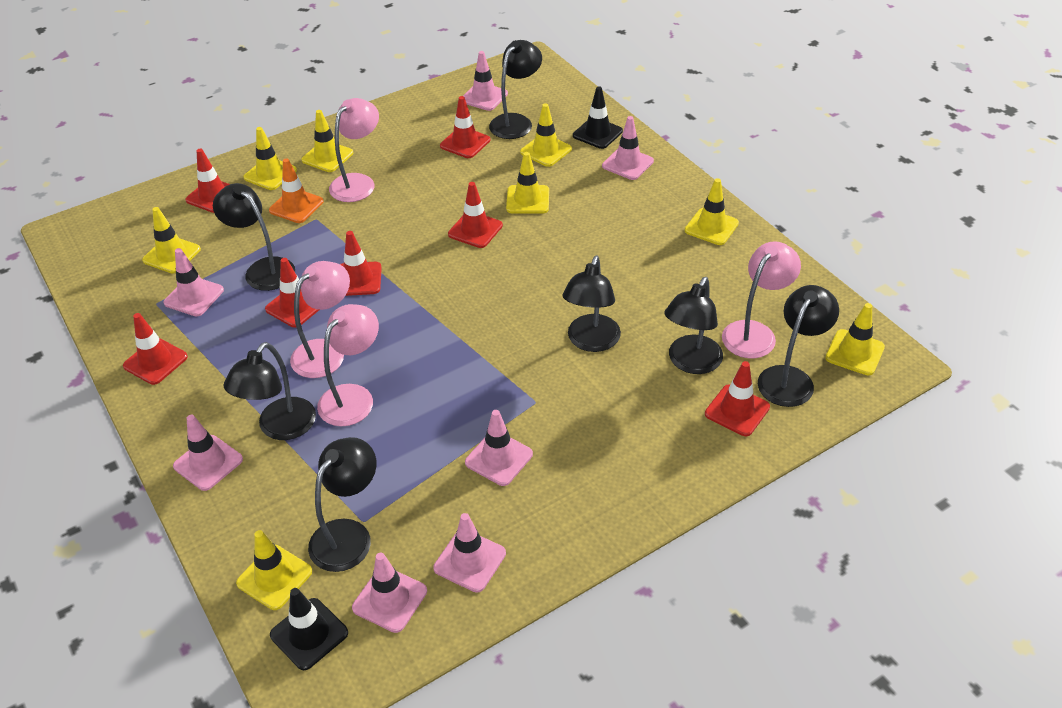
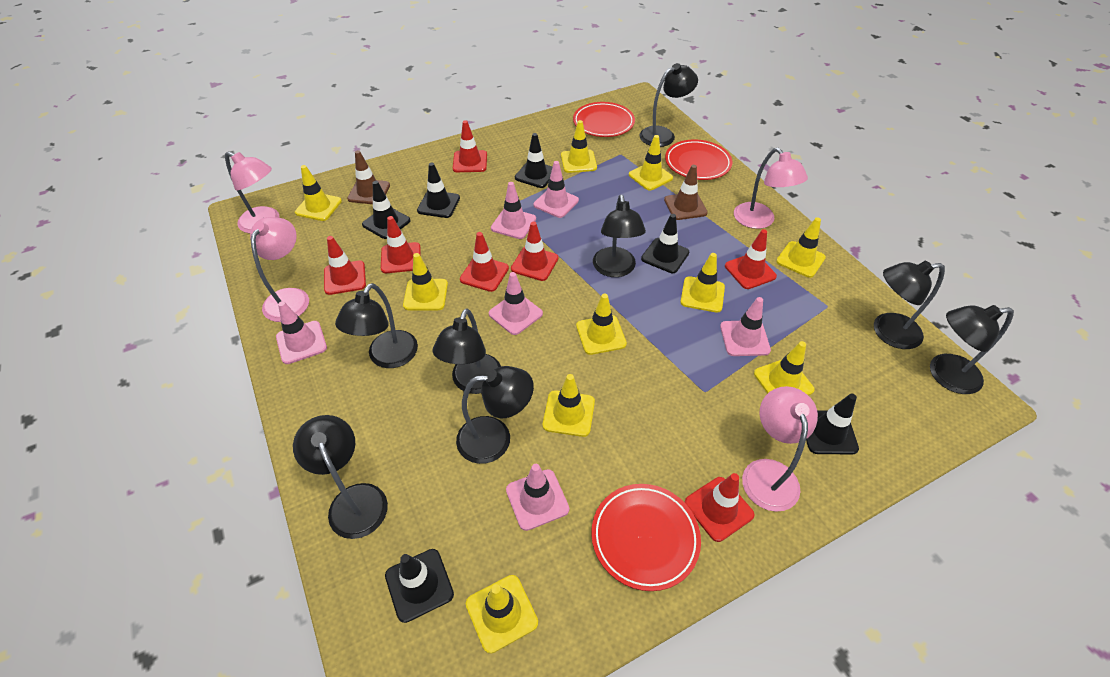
black lamp: [213,183,295,291] [224,342,316,440] [308,437,376,572] [489,40,542,139] [562,256,621,352] [665,277,723,374] [758,285,839,407] = 7 -> [293,415,388,539] [335,283,418,368] [432,309,501,394] [456,366,534,464] [593,195,646,277] [640,63,698,147] [874,261,945,349] [930,305,1014,394] = 8
black traffic cone: [270,588,348,670] [573,86,623,149] = 2 -> [362,181,411,239] [385,549,454,623] [417,163,460,218] [515,133,552,188] [641,214,689,273] [806,393,859,455] = 6
brown traffic cone: none = 0 -> [347,150,390,204] [664,165,708,220] = 2
orange traffic cone: [269,158,323,223] = 1 -> none = 0
pink traffic cone: [164,248,224,317] [173,415,243,491] [352,553,427,633] [433,513,506,593] [463,51,508,111] [465,410,533,486] [602,116,654,180] = 7 -> [276,301,327,364] [489,272,543,335] [491,182,536,239] [506,464,569,531] [534,161,579,218] [720,297,771,356] = 6
red plate: none = 0 -> [573,102,635,137] [591,484,701,591] [665,140,732,180] = 3
yellow traffic cone: [142,207,201,274] [236,530,312,610] [243,127,297,190] [301,110,353,172] [506,152,549,214] [520,103,572,167] [685,178,739,245] [825,303,885,375] = 8 -> [295,165,342,221] [403,253,448,310] [466,575,538,654] [543,374,595,437] [561,120,597,173] [576,294,627,355] [629,135,673,191] [680,253,725,313] [754,341,814,396] [776,217,826,278] = 10

